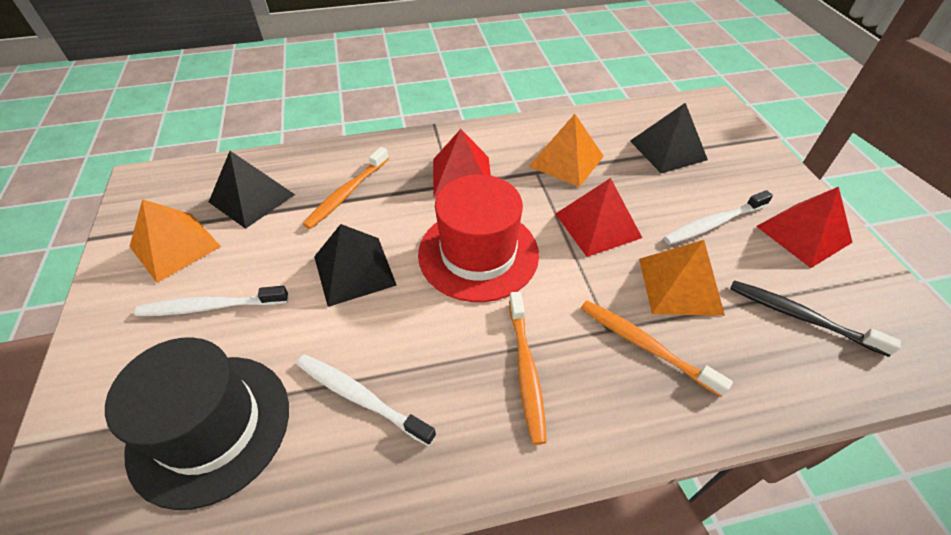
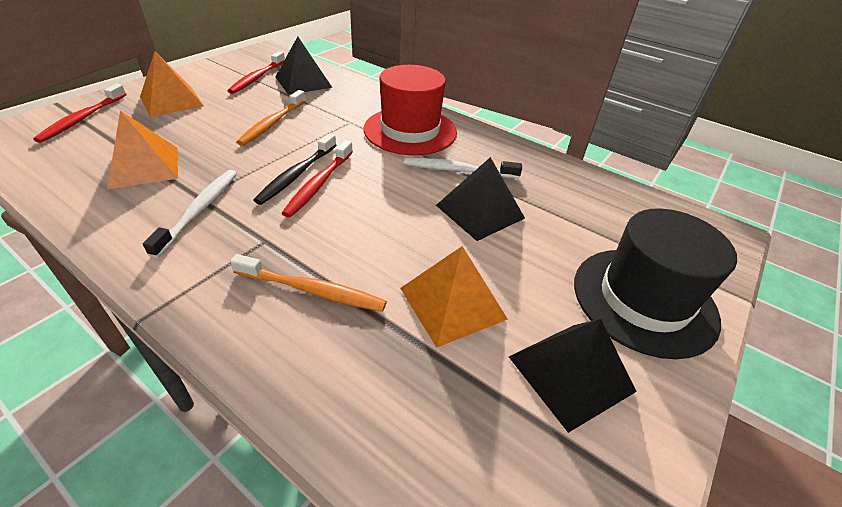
orange toothbrush: [303,147,389,229] [509,292,547,445] [581,300,733,397] = 3 -> [230,254,387,312] [237,90,306,146] = 2
red pyramid: [433,129,491,197] [556,178,642,257] [756,187,853,268] = 3 -> none = 0
red toothbrush: none = 0 -> [33,84,126,143] [228,51,285,94] [282,140,353,218] = 3
white toothbrush: [135,286,289,316] [297,355,436,446] [664,190,773,245] = 3 -> [143,170,237,258] [404,158,522,179] = 2

